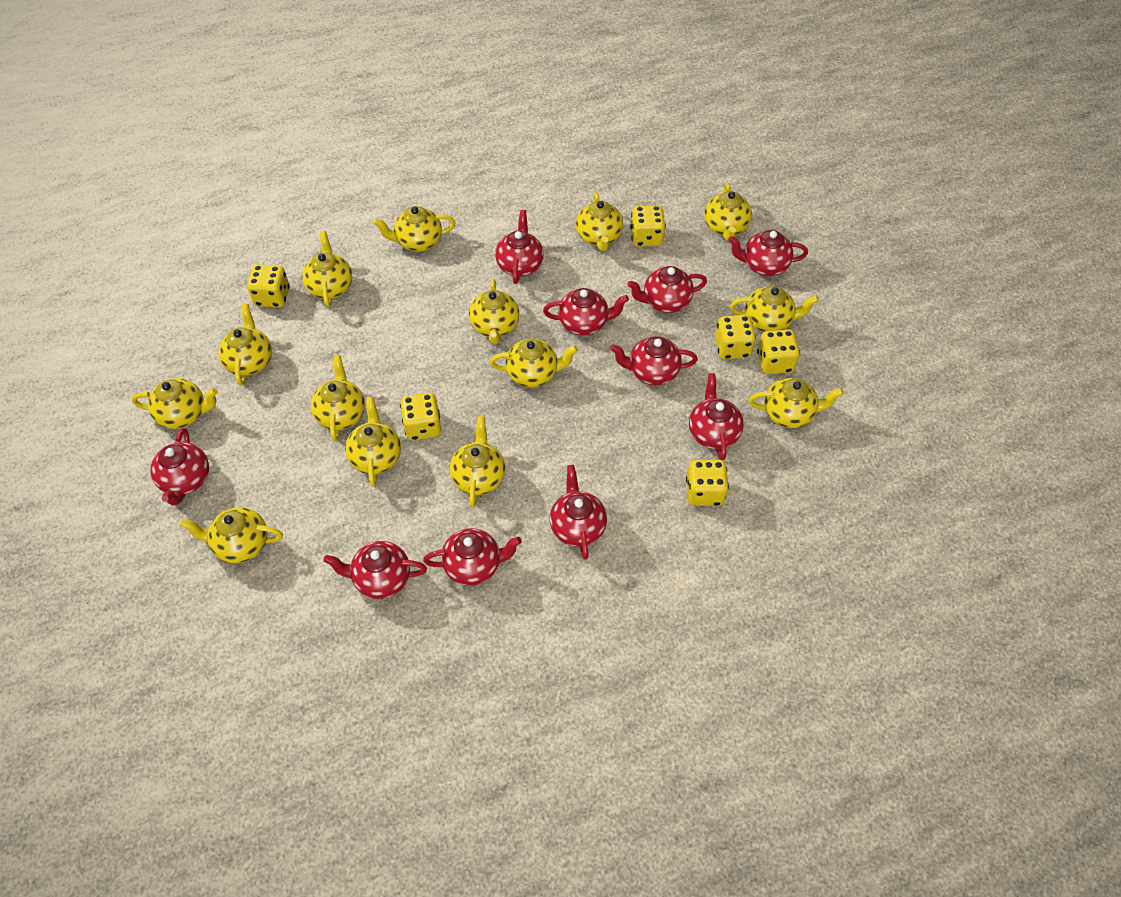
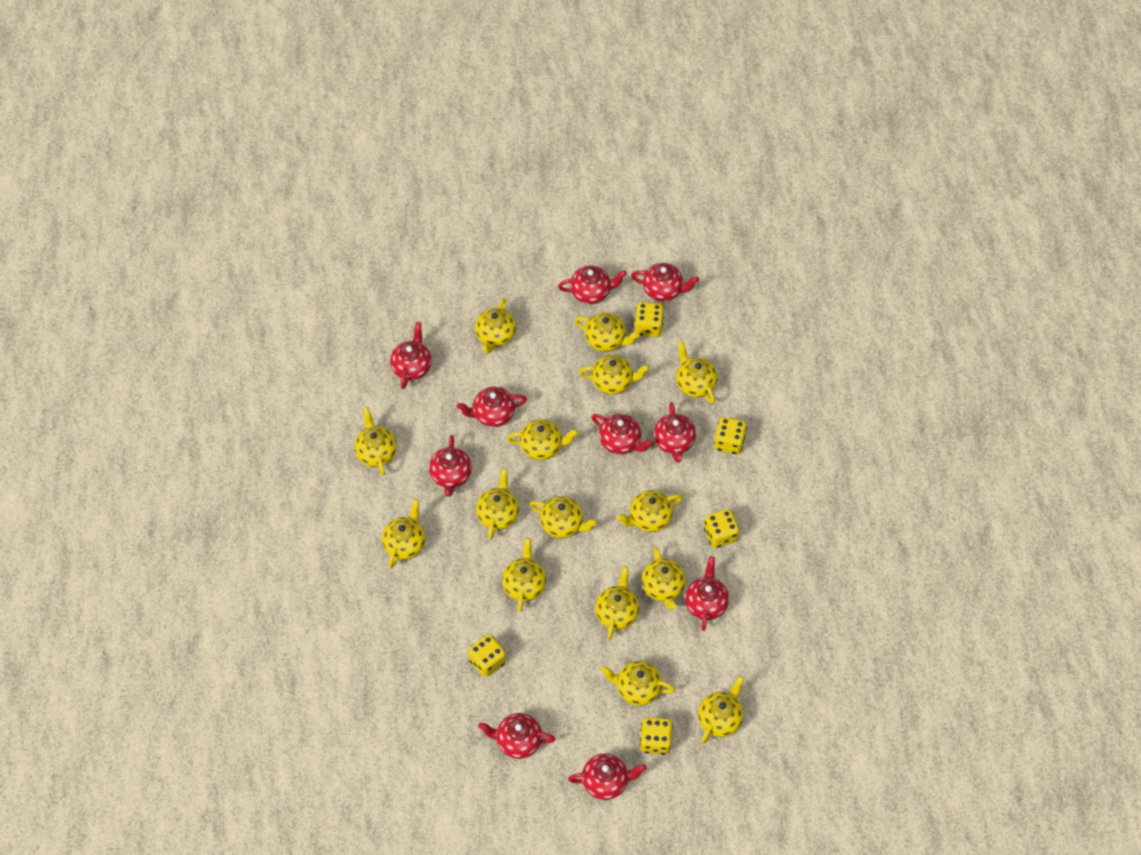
yellow dice: [247,264,290,307] [400,393,441,440] [630,205,666,247] [686,460,729,506] [715,315,756,359] [757,329,800,374] = 6 -> [468,634,506,677] [634,302,664,337] [640,717,673,755] [704,509,739,548] [714,417,747,454] = 5
yellow teapot: [132,378,218,429] [180,507,283,563] [218,304,272,385] [302,231,352,307] [311,355,365,441] [345,397,401,486] [373,206,455,252] [450,416,505,507] [469,279,519,344] [490,339,578,388] [576,192,623,251] [704,183,752,241] [730,286,819,332] [749,378,843,428] = 14 -> [354,407,397,476] [382,498,426,568] [475,298,516,354] [476,468,519,540] [502,538,546,612] [507,419,579,460] [530,496,597,538] [575,312,640,352] [579,355,650,395] [595,566,639,640] [600,661,675,706] [617,490,683,532] [642,547,686,610] [676,341,718,404] [698,676,744,744] = 15

